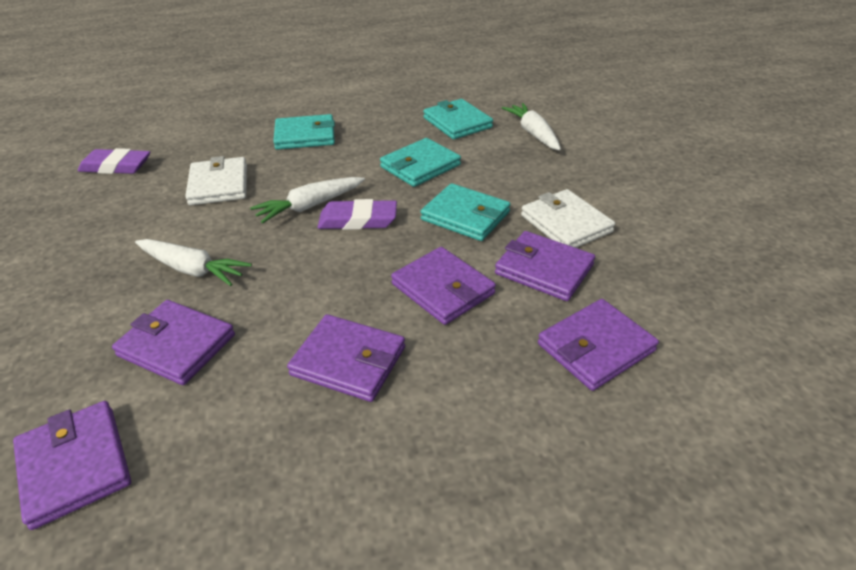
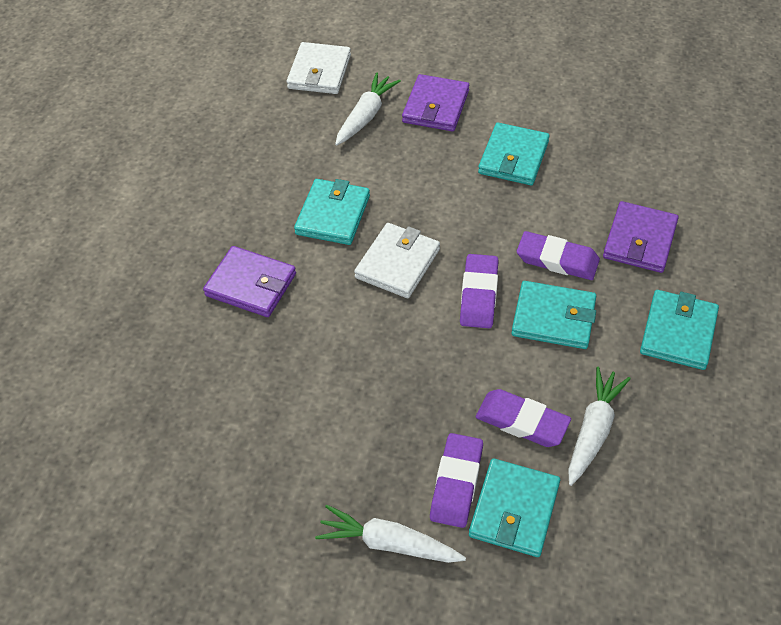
purple eraser: [78,148,150,174] [318,199,397,230] = 2 -> [430,433,483,528] [460,254,499,328] [476,389,571,447] [517,231,600,280] = 4
purple wallet: [13,401,131,530] [112,300,235,385] [287,314,405,402] [391,247,496,325] [495,231,595,301] [538,299,659,391] = 6 -> [203,246,296,317] [402,74,469,131] [603,201,679,273] = 3
turquoise wallet: [273,114,335,150] [380,138,461,187] [420,183,511,241] [423,99,493,139] = 4 -> [294,179,370,245] [469,458,560,557] [478,122,550,185] [512,281,596,349] [640,290,719,370] = 5

